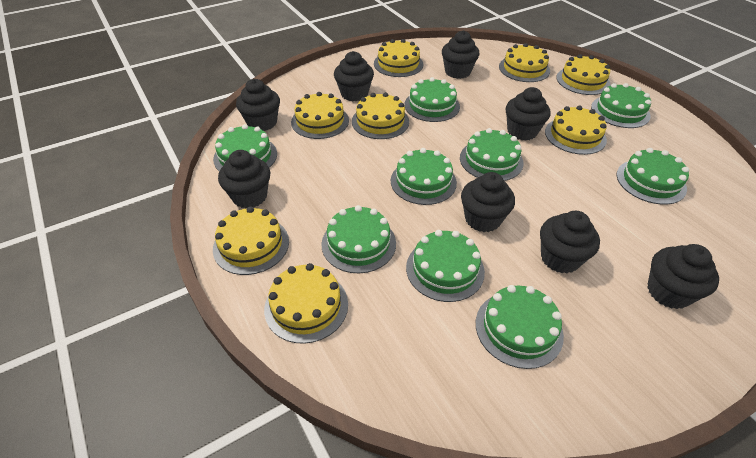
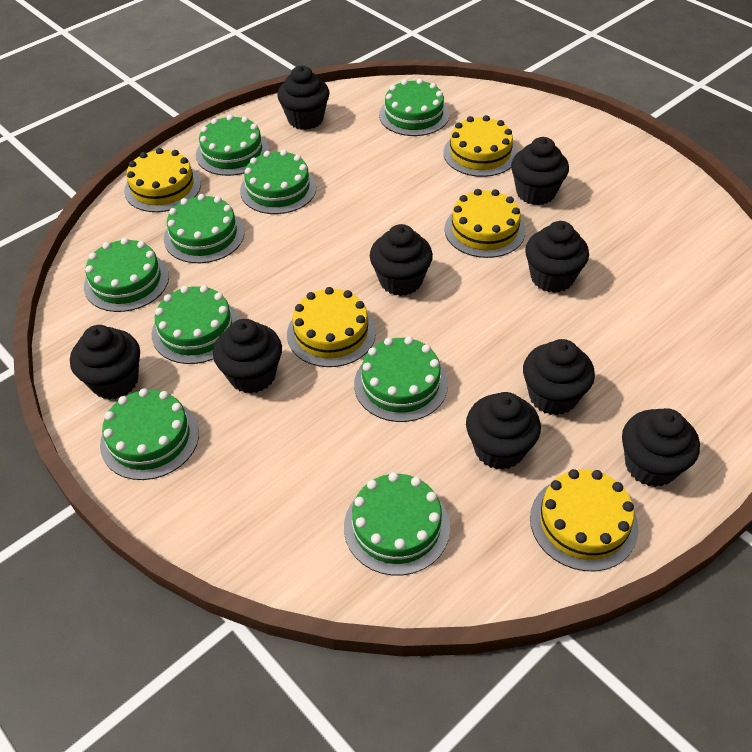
black cupcake: [218,150,271,209] [236,79,280,131] [334,51,374,101] [442,30,480,79] [461,172,515,232] [506,87,551,141] [540,211,600,273] [647,244,719,309] = 8 -> [70,325,140,400] [213,319,282,394] [277,66,330,130] [370,224,433,296] [466,392,541,470] [511,137,569,205] [523,339,595,415] [525,221,589,293] [622,408,700,487] = 9
yellow cake: [213,206,289,275] [264,263,348,344] [291,92,349,139] [352,92,409,139] [374,39,423,77] [499,43,550,82] [545,105,607,155] [556,54,610,95] = 8 -> [124,148,201,212] [287,287,376,367] [443,115,517,177] [444,189,525,258] [530,469,638,571] = 5

